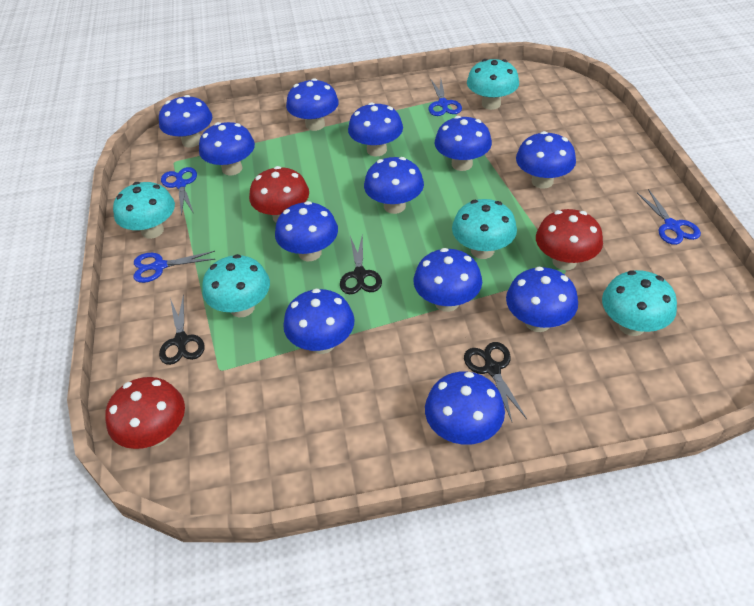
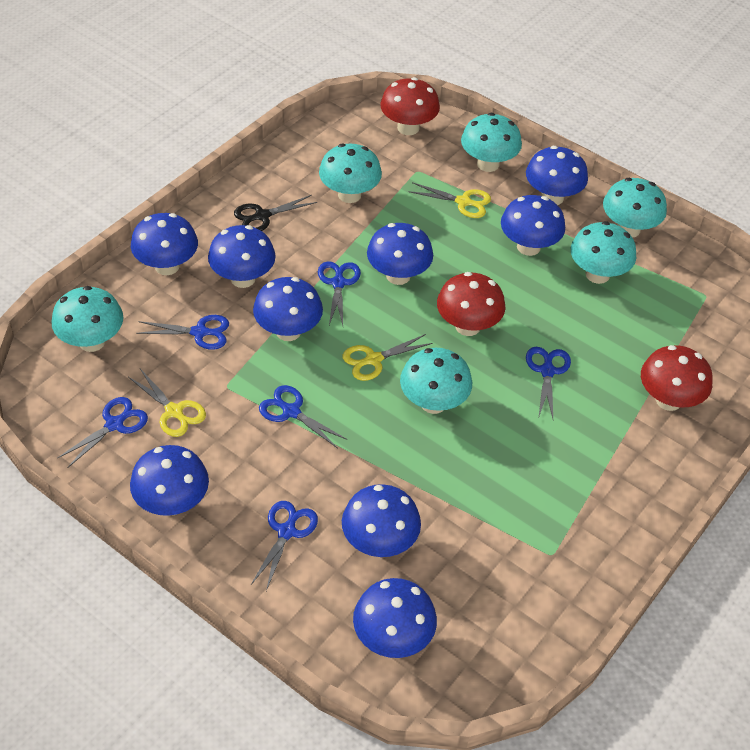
black scissors: [159,294,204,365] [340,233,382,294] [464,342,527,422] = 3 -> [234,195,317,231] = 1
blue mushroom: [159,95,212,148] [199,122,255,175] [275,201,338,261] [283,289,355,354] [286,78,339,131] [348,102,403,156] [364,157,424,214] [414,248,482,312] [425,371,505,445] [435,116,492,171] [506,267,578,332] [516,131,576,189] = 12 -> [130,445,209,516] [131,213,198,275] [208,225,276,288] [253,277,323,341] [342,484,421,557] [353,578,437,658] [367,223,433,285] [501,195,565,256] [526,146,588,205] = 9
blue scissors: [133,251,216,283] [161,167,197,216] [429,80,462,116] [637,189,701,245] = 4 -> [57,397,148,468] [136,315,229,350] [251,501,318,591] [259,385,348,449] [318,261,361,325] [526,347,571,419] = 6
turquoise mushroom: [113,182,175,239] [202,254,270,317] [452,199,517,259] [467,59,519,110] [602,270,677,336] = 5 -> [51,286,123,352] [319,144,382,203] [400,348,472,414] [461,113,522,172] [571,221,636,284] [603,178,667,238] = 6
yellow scissors: none = 0 -> [128,369,206,437] [342,334,433,381] [408,182,491,218] = 3

